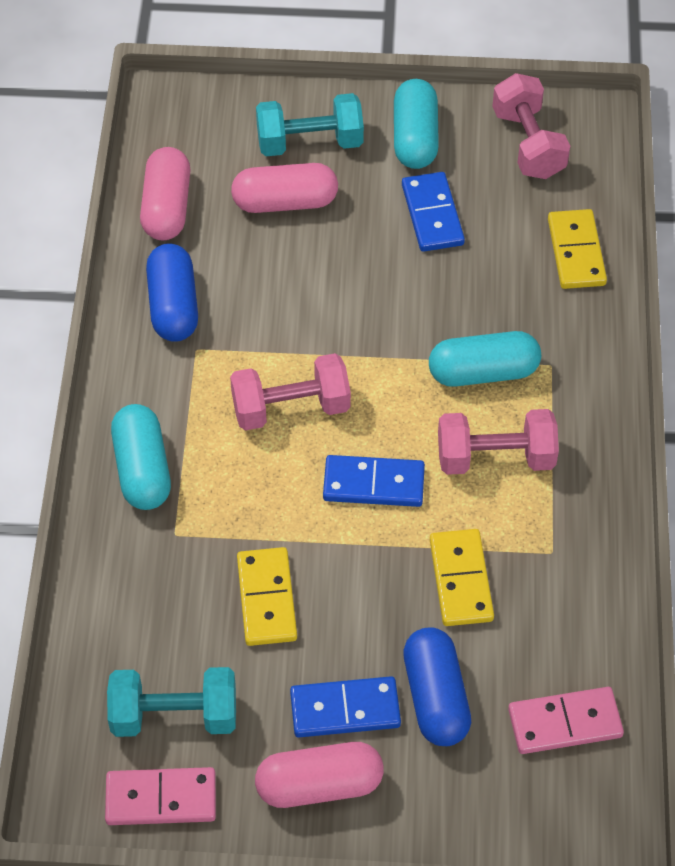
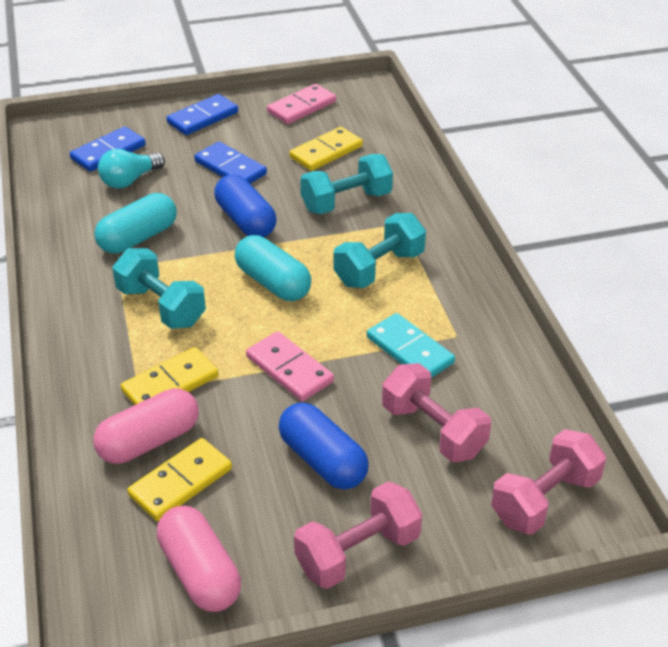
pink capsule: [140,147,190,240] [231,163,338,213] [255,742,384,808] = 3 -> [93,388,199,464] [157,506,241,612] = 2
turquoise capsule: [111,404,171,510] [394,79,439,169] [429,331,541,387] = 3 -> [94,193,177,254] [235,235,311,301] = 2
turquoise domino: none = 0 -> [367,313,455,378] = 1
turquoise dumbbell: [107,667,236,737] [256,93,364,156] = 2 -> [112,248,206,329] [300,154,393,214] [333,213,426,288] = 3
turquoise light bulb: none = 0 -> [98,149,165,189] = 1

